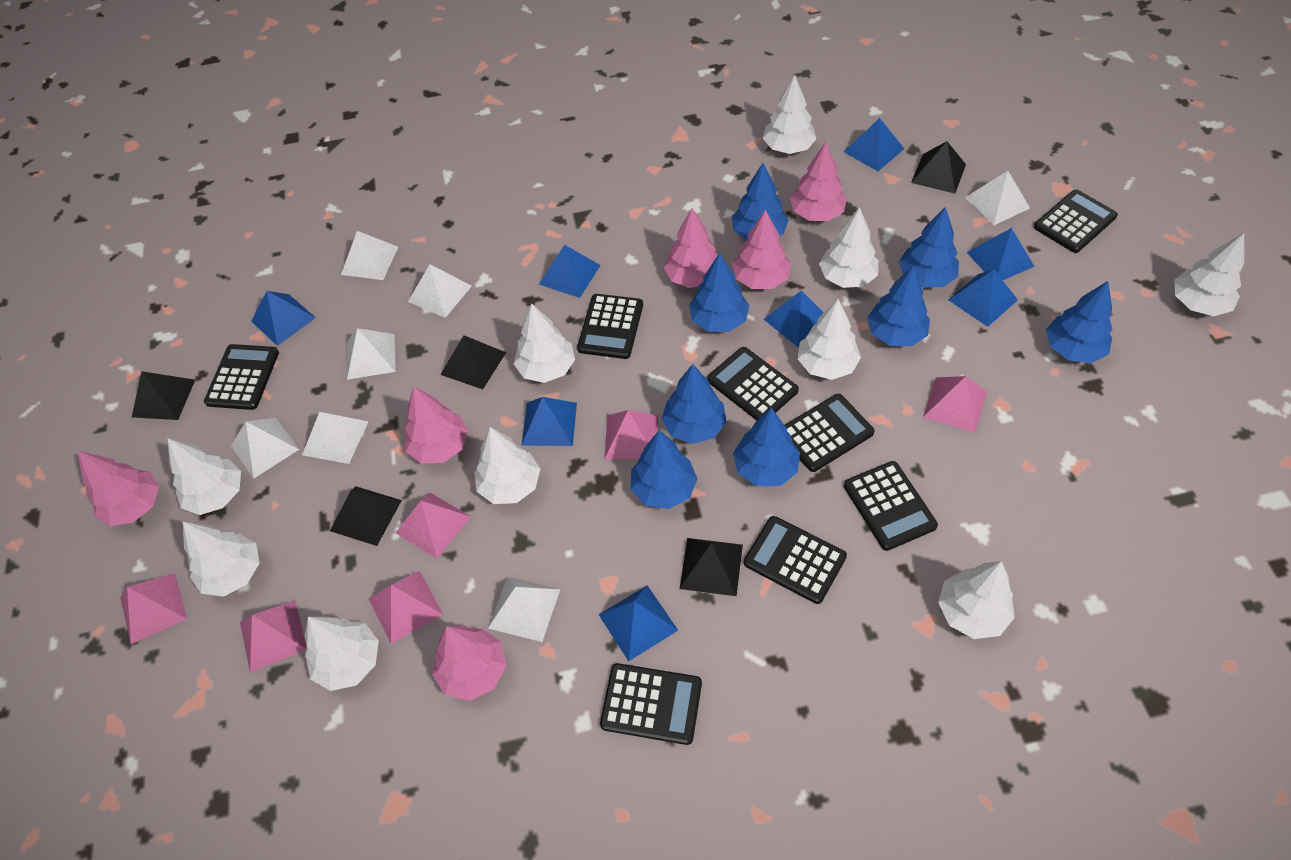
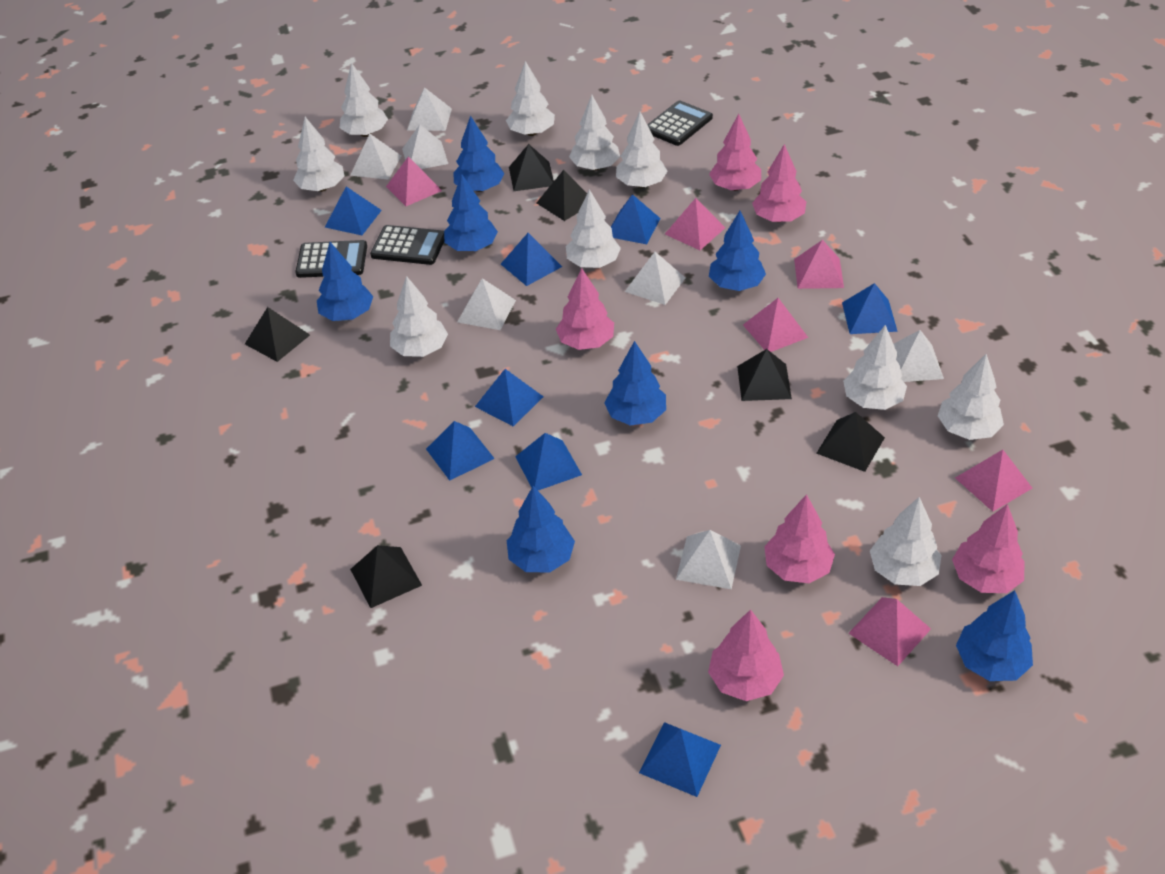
black calculator: [204,344,279,410] [577,294,643,359] [600,663,702,745] [707,347,799,420] [744,516,847,604] [785,394,874,472] [844,461,938,551] [1034,190,1118,253] = 8 -> [295,240,367,278] [370,225,444,265] [647,101,713,146] = 3
black pyramid: [132,371,195,420] [330,486,402,546] [440,335,506,389] [680,538,743,596] [911,141,966,194] = 5 -> [245,307,310,362] [350,545,422,608] [509,144,554,191] [536,170,587,221] [737,349,792,401] [816,412,885,472] = 6
blue tree: [631,430,697,509] [661,364,727,444] [689,253,750,332] [732,163,789,240] [733,408,800,486] [867,266,930,346] [899,207,959,287] [1046,281,1113,363] = 8 -> [317,242,373,321] [444,174,498,251] [454,116,505,192] [507,486,575,572] [604,341,666,426] [709,211,766,291] [956,590,1033,681] = 7

